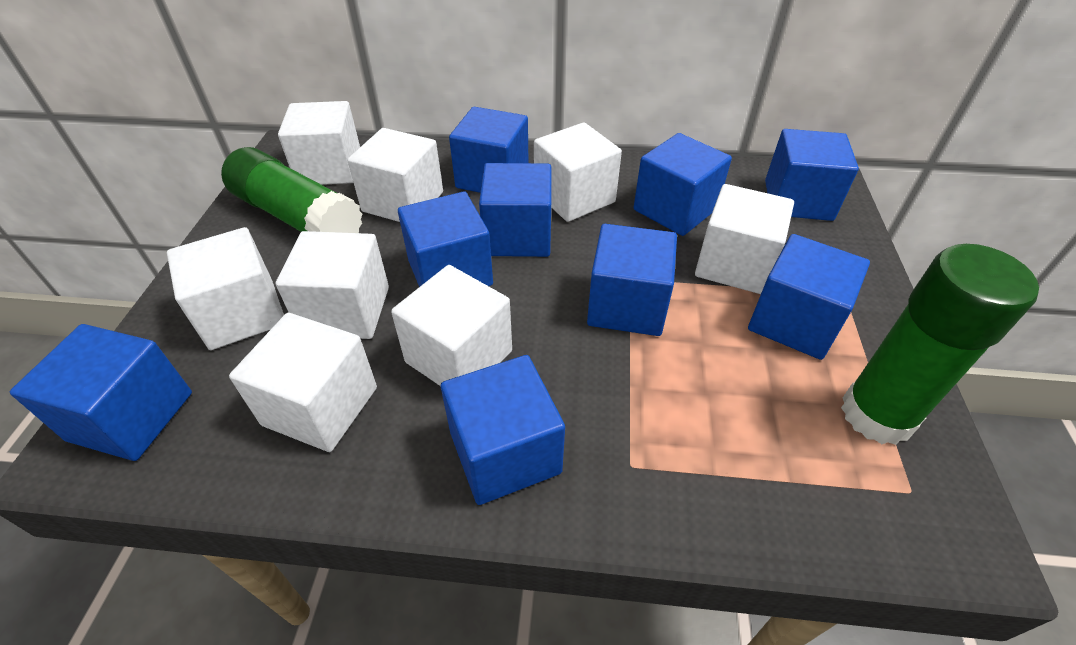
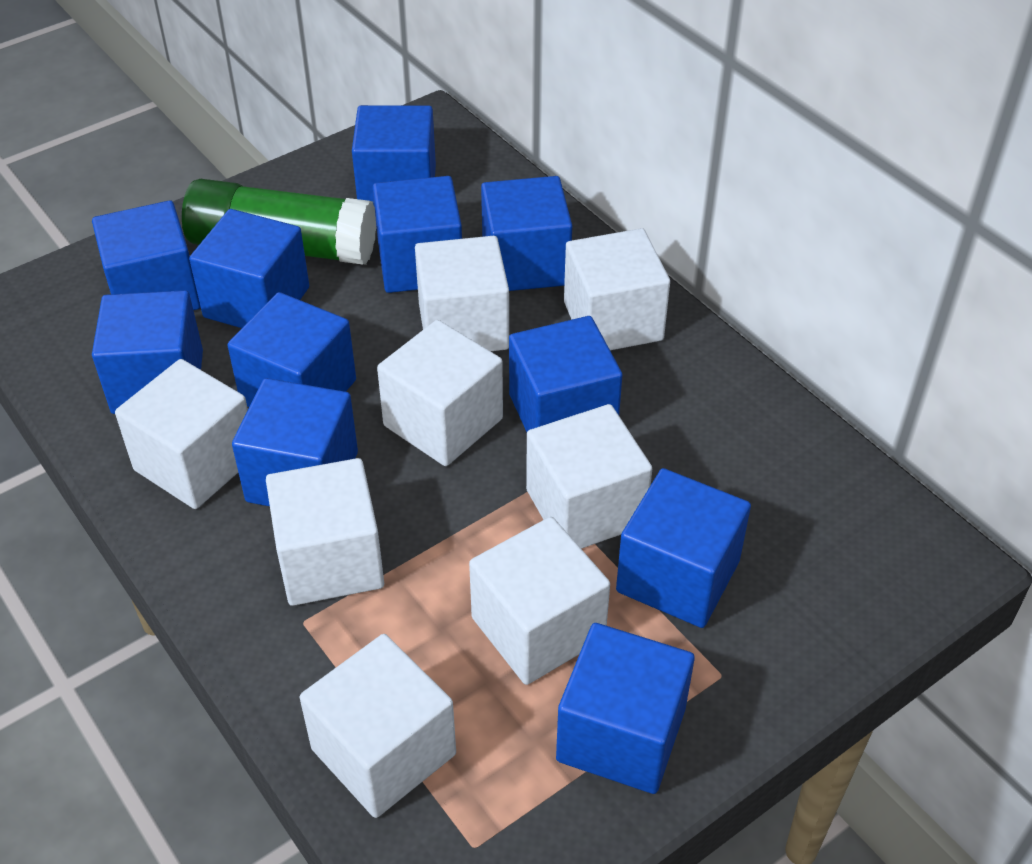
blue cube: [10,324,192,461] [398,191,493,287] [441,355,565,505] [449,107,529,193] [479,163,551,257] [587,224,677,336] [634,133,732,236] [748,234,870,360] [765,129,859,221] = 9 -> [92,200,201,310] [92,290,203,414] [189,209,309,328] [227,292,356,407] [232,378,358,506] [352,105,436,204] [373,176,462,293] [481,176,572,291] [509,316,623,432] [556,623,695,794] [616,468,751,628] = 11
green glue stick: [221,147,362,233] [841,244,1039,445] = 2 -> [182,179,376,265] = 1

